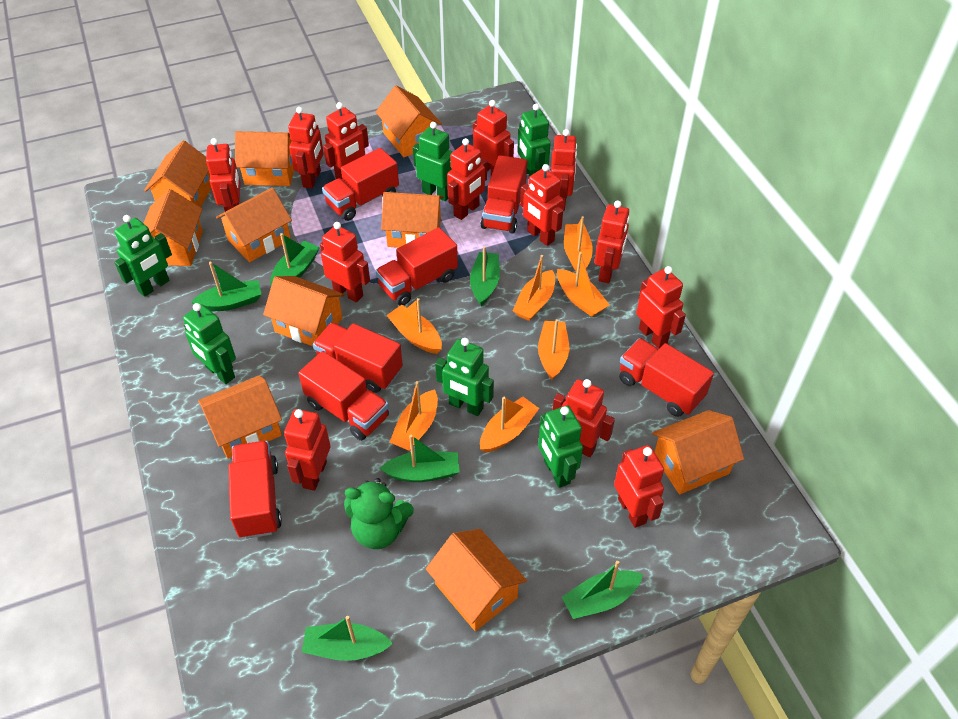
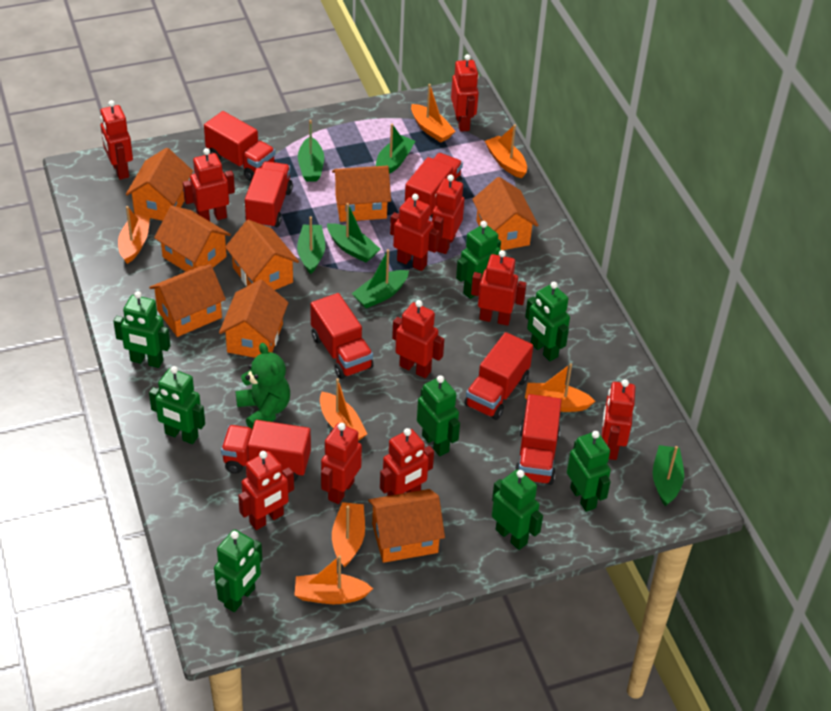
green robot: [114,215,172,297] [183,303,236,384] [413,122,453,201] [435,338,494,416] [517,104,551,177] [538,405,583,488] = 6 -> [113,291,171,368] [149,366,205,444] [214,530,262,612] [417,375,460,456] [456,221,501,299] [492,469,543,550] [525,282,570,361] [567,431,611,512] = 8
orange house: [144,140,211,207] [144,189,203,266] [198,375,282,459] [216,188,292,262] [235,131,294,186] [263,276,345,346] [376,86,442,157] [381,192,444,248] [426,529,527,631] [652,410,744,494] = 10 -> [126,148,193,221] [149,264,226,337] [154,206,231,271] [219,279,289,358] [225,220,299,290] [332,166,391,222] [368,489,445,563] [472,177,538,250] = 8
red robot: [206,138,241,212] [284,409,331,491] [288,107,324,188] [320,222,370,303] [323,102,369,179] [447,138,487,220] [473,100,514,175] [520,164,563,246] [551,129,577,211] [553,379,615,457] [595,201,630,283] [614,445,664,528] [636,266,686,349] = 13 -> [100,100,133,180] [183,148,235,221] [238,451,294,530] [321,423,362,504] [380,428,434,496] [390,194,439,271] [392,300,444,378] [432,175,464,254] [451,54,479,132] [471,250,527,326] [602,379,635,460] = 11

